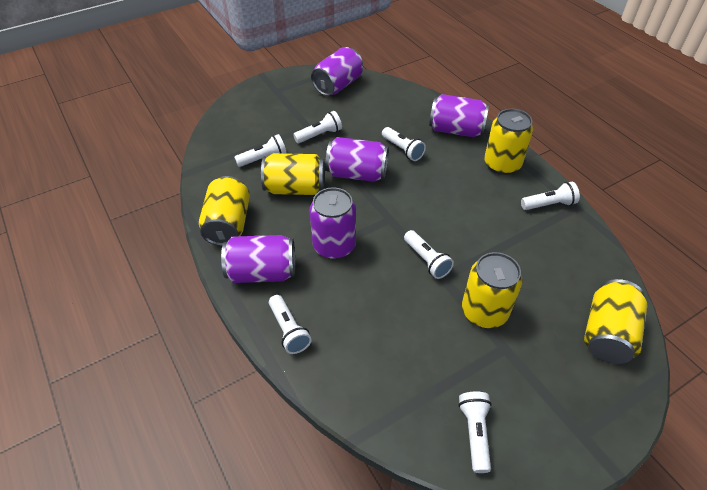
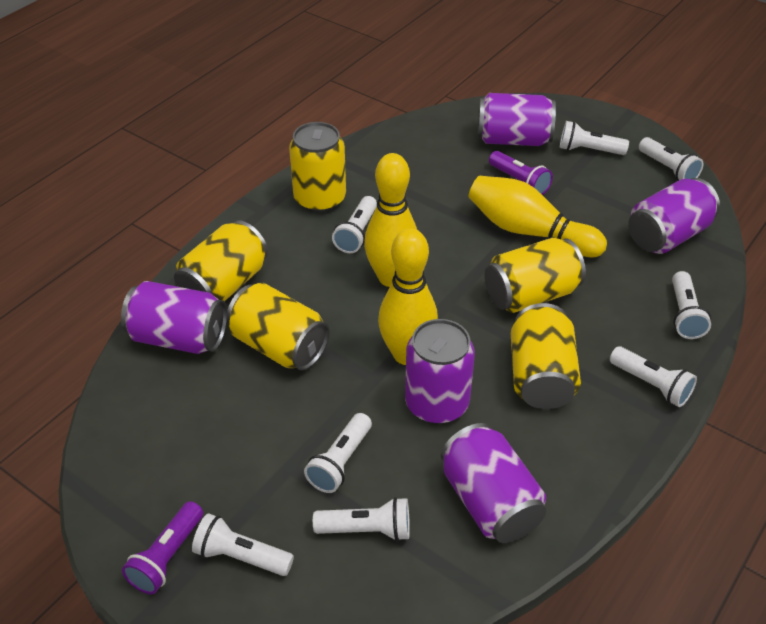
purple flashlight: none = 0 -> [122,501,203,594] [489,151,553,195] = 2
white flashlight: [234,134,286,167] [269,295,312,354] [293,111,342,143] [382,127,426,161] [404,230,454,279] [458,391,492,473] [521,182,580,210] = 7 -> [192,513,294,576] [304,413,372,493] [313,497,410,541] [332,196,377,253] [560,121,629,155] [610,346,697,407] [639,137,703,181] [672,271,711,339] = 8
yellow bowling pin: none = 0 -> [364,153,417,287] [378,228,438,365] [468,176,607,257] = 3

